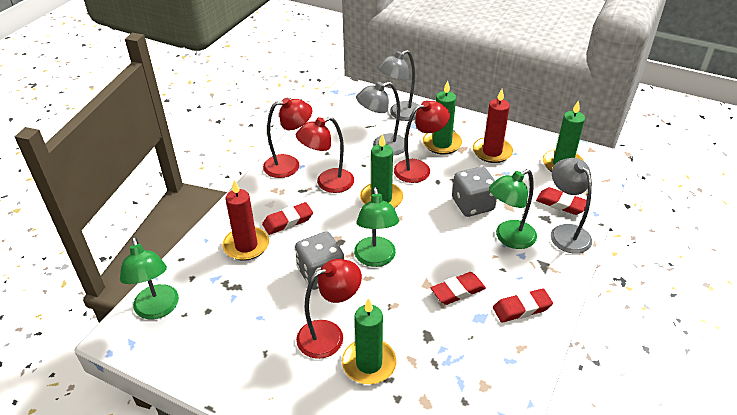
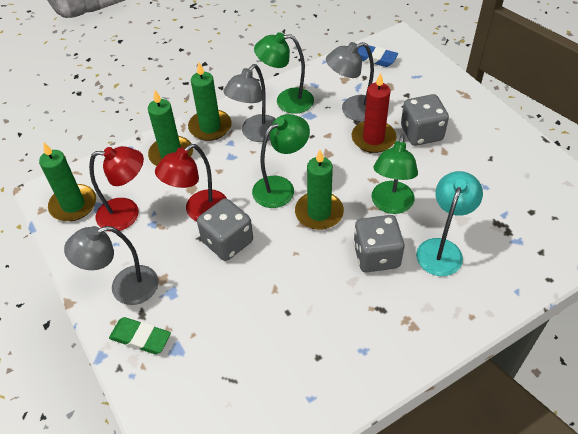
blue eraser: none = 0 -> [357,45,398,67] = 1
green eraser: none = 0 -> [109,317,171,354] = 1
grey dice: [295,231,344,290] [452,166,497,217] = 2 -> [197,198,253,261] [353,215,405,272] [401,94,449,146] = 3
red candle: [223,180,269,261] [473,89,513,163] = 2 -> [352,73,397,153] = 1
red eraser: [262,202,313,235] [431,272,486,305] [493,288,553,323] [536,187,587,215] = 4 -> none = 0
red lamp: [263,98,312,178] [296,117,354,193] [296,259,362,359] [394,100,450,183] = 4 -> [89,146,144,232] [155,144,227,221] = 2
turquoise lamp: none = 0 -> [416,171,483,276] = 1

